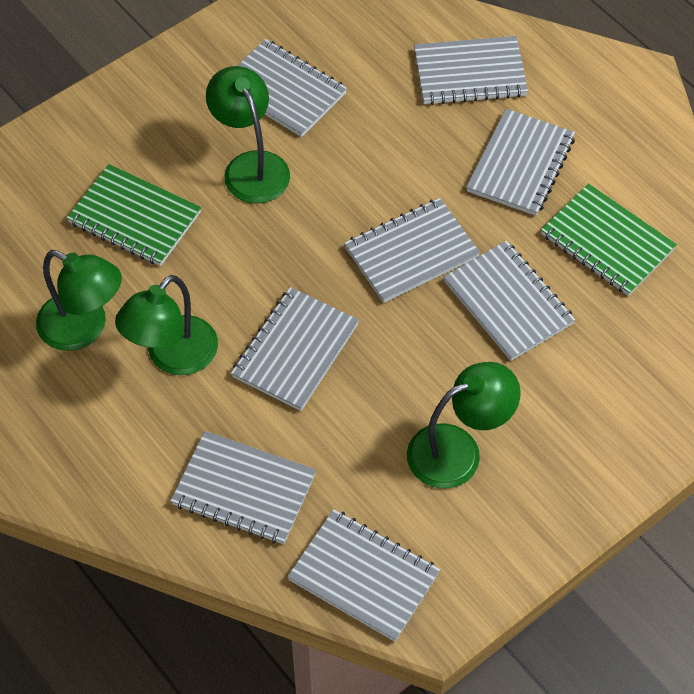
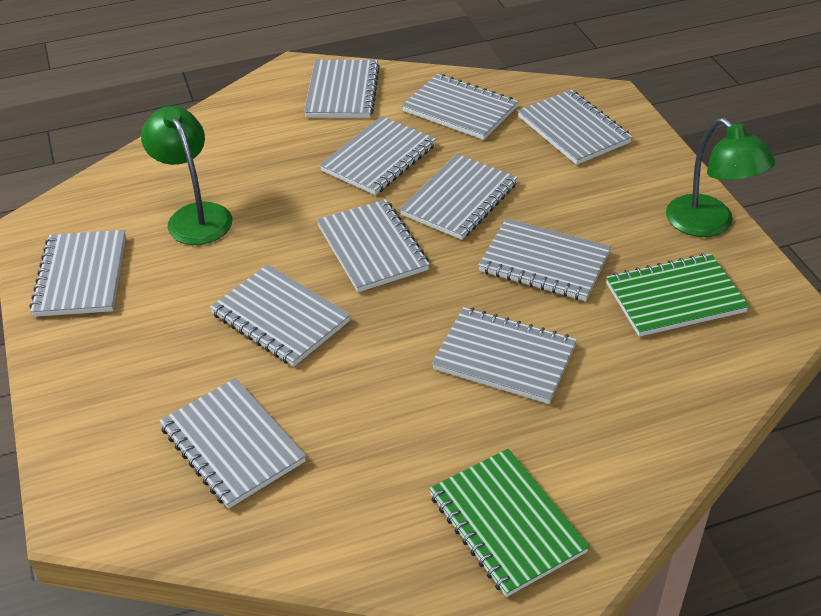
green lamp: [36,250,122,351] [115,275,218,375] [206,66,290,203] [407,362,521,489] = 4 -> [141,106,232,245] [666,118,775,237] = 2
grey notebook: [170,431,316,544] [231,287,359,411] [237,39,347,137] [287,509,440,642] [344,198,480,303] [414,36,528,105] [444,241,575,361] [466,109,575,216] = 8 -> [30,230,126,317] [159,378,306,509] [210,264,351,367] [304,60,380,118] [317,199,430,292] [320,116,436,195] [400,154,518,240] [402,74,518,140] [432,307,577,404] [478,218,611,301] [518,90,632,165] = 11

